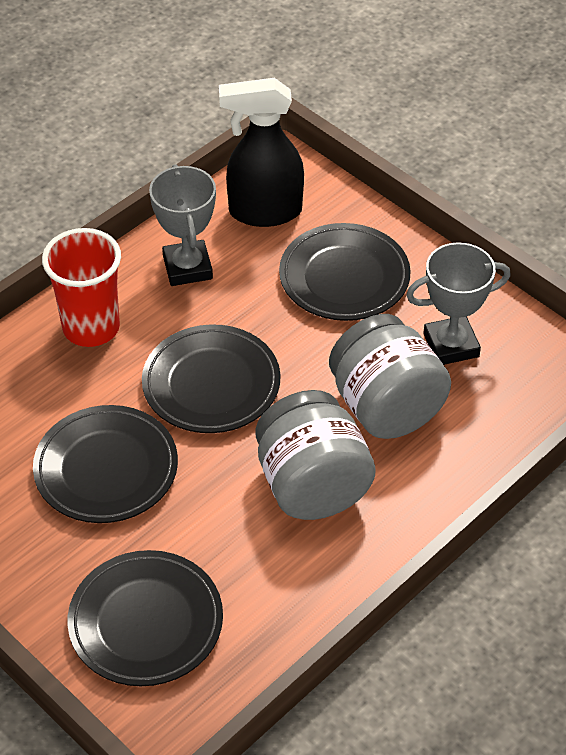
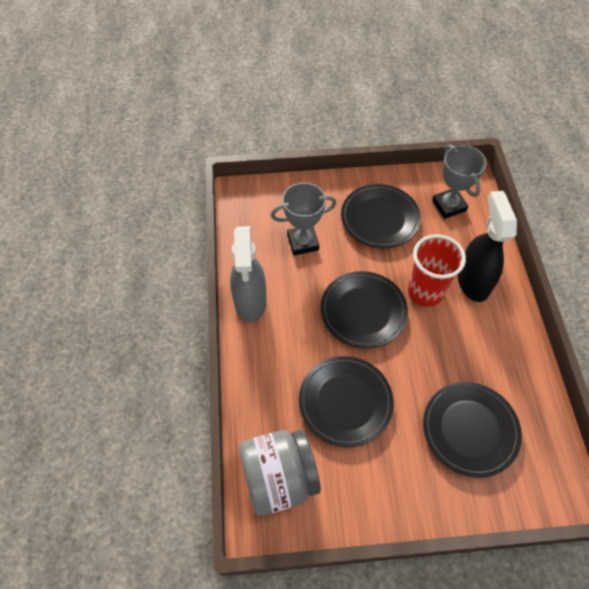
grey jar: [255,390,376,520] [329,314,451,439] = 2 -> [239,429,321,516] = 1
grey spray bottle: none = 0 -> [230,226,267,322] = 1

